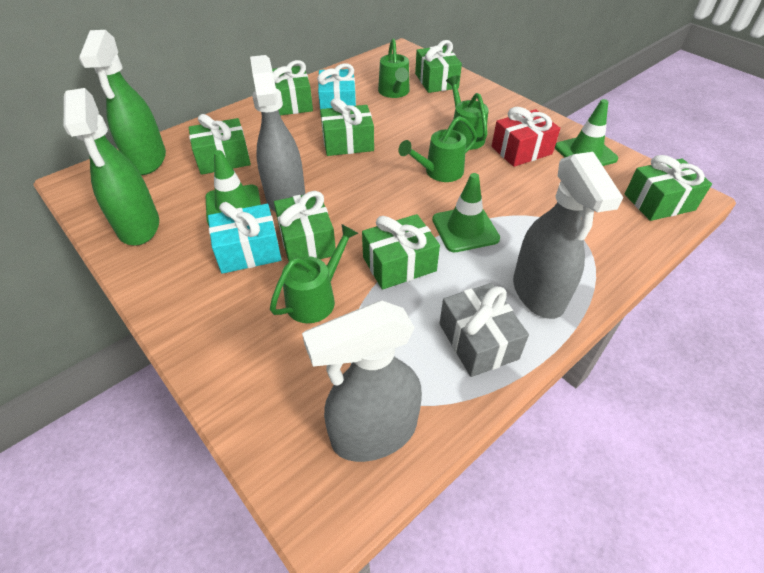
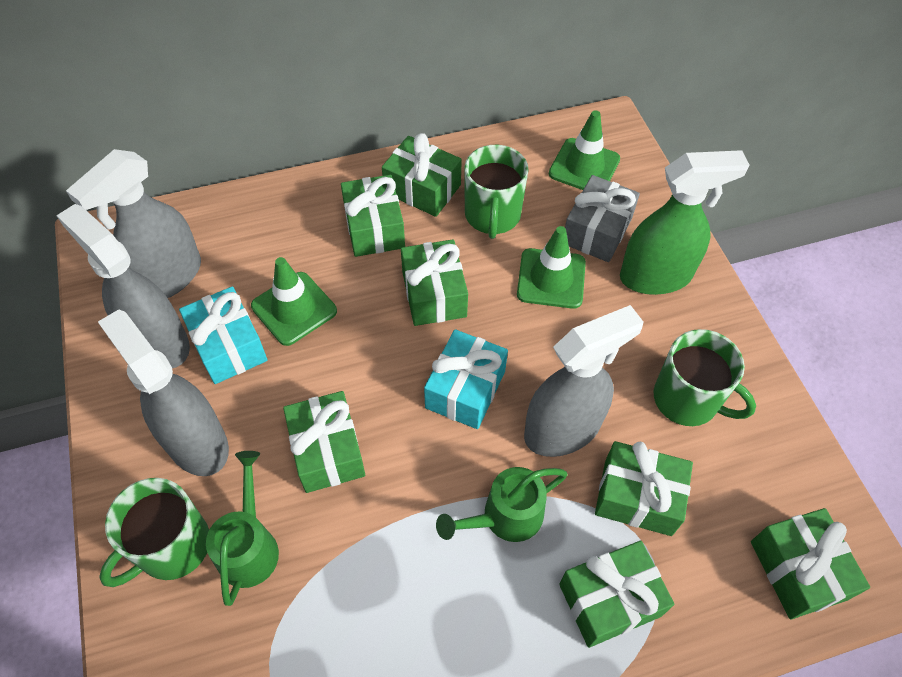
green mug: none = 0 -> [99,478,209,587] [464,145,529,239] [654,329,756,426] = 3
green spray bottle: [64,88,159,246] [79,30,166,175] = 2 -> [620,150,749,295] = 1
green watering can: [270,224,358,323] [378,38,410,98] [398,116,477,182] [446,76,489,150] = 4 -> [206,451,279,606] [436,467,568,542] = 2
grey spray bottle: [250,55,305,212] [302,301,422,462] [513,152,623,319] = 3 -> [56,204,190,368] [66,149,201,298] [98,309,229,476] [524,305,644,457] = 4
red gift: [492,107,560,167] = 1 -> none = 0

